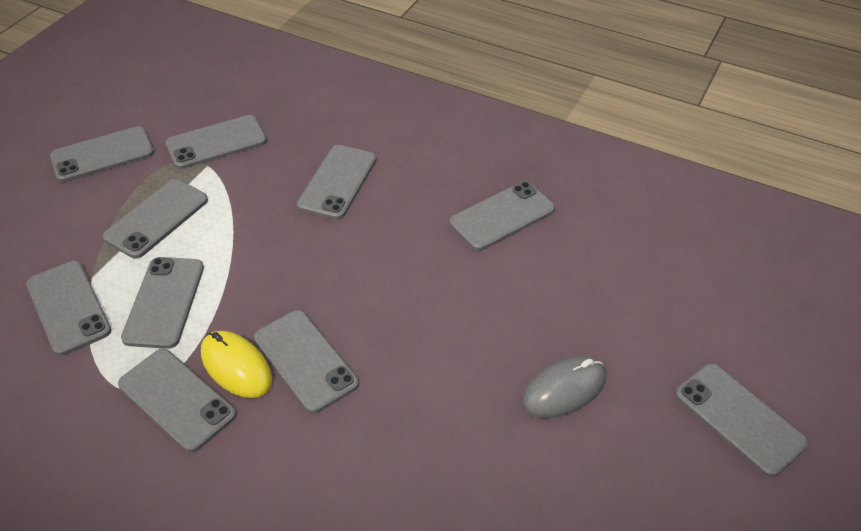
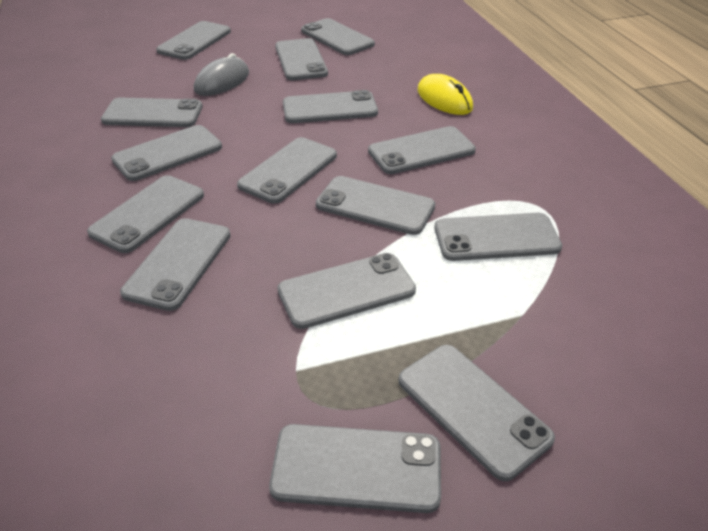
grey phone: [26,261,112,356] [50,126,154,182] [103,179,208,258] [118,349,236,453] [121,257,204,349] [165,115,267,169] [254,310,359,413] [297,145,376,220] [450,181,555,251] [675,363,808,477] = 10 -> [87,175,204,253] [101,97,203,127] [111,125,222,181] [120,218,231,311] [156,21,231,60] [237,137,337,204] [269,424,441,513] [275,38,328,80] [277,253,416,329] [283,90,378,123] [301,18,375,55] [316,176,435,235] [368,126,476,174] [398,345,555,481] [434,213,562,261] = 15

